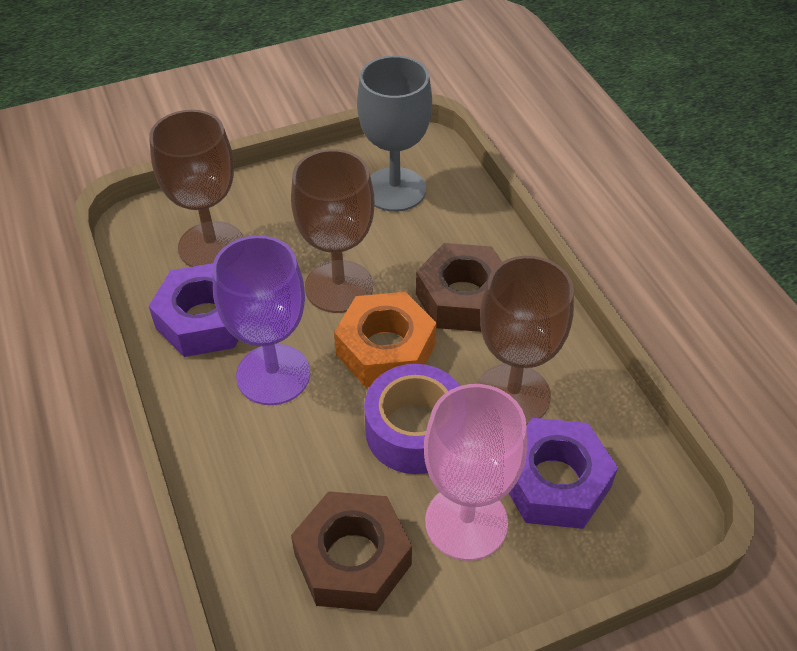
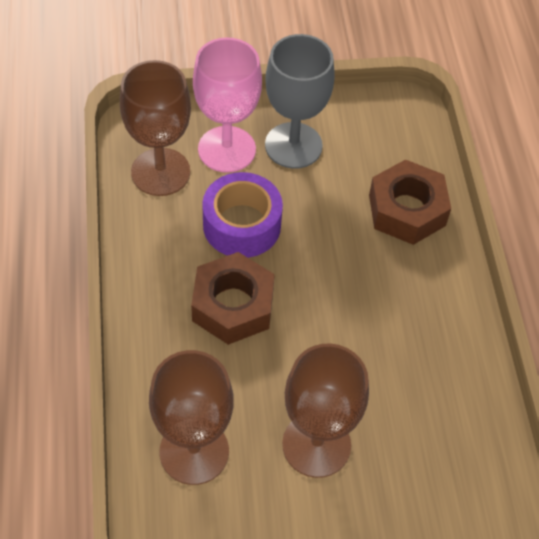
orange nut: [334,292,437,387] = 1 -> none = 0
purple goblet: [212,235,310,405] = 1 -> none = 0
purple nut: [149,263,238,357] [509,418,618,529] = 2 -> none = 0

